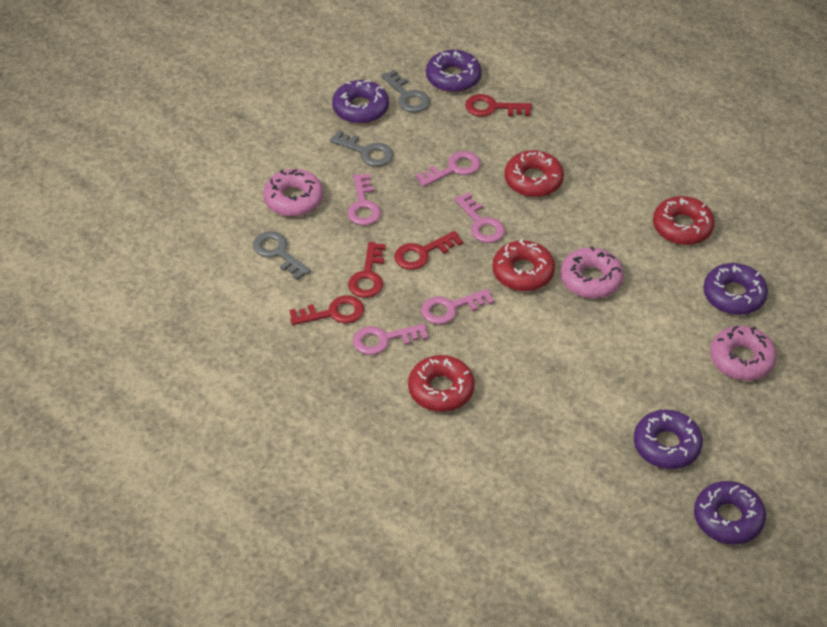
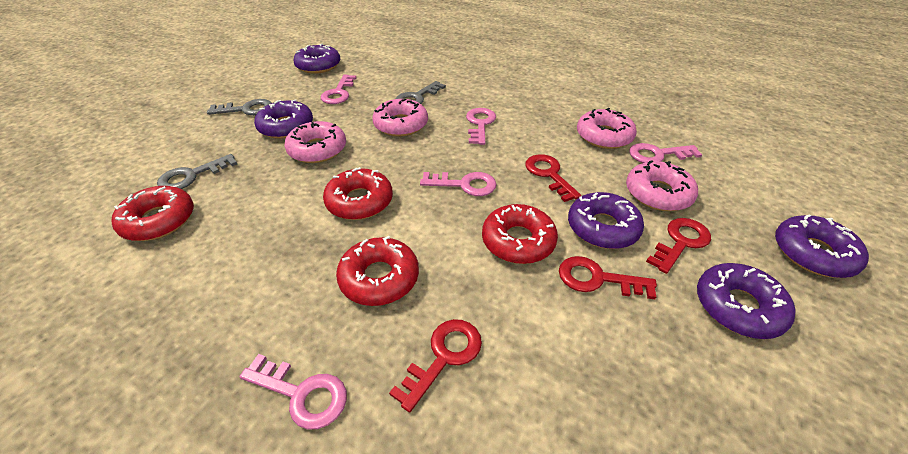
pink donut: [263,169,323,217] [561,246,624,299] [710,326,777,381] = 3 -> [285,121,346,163] [372,98,428,136] [577,108,637,149] [626,160,698,211] = 4

